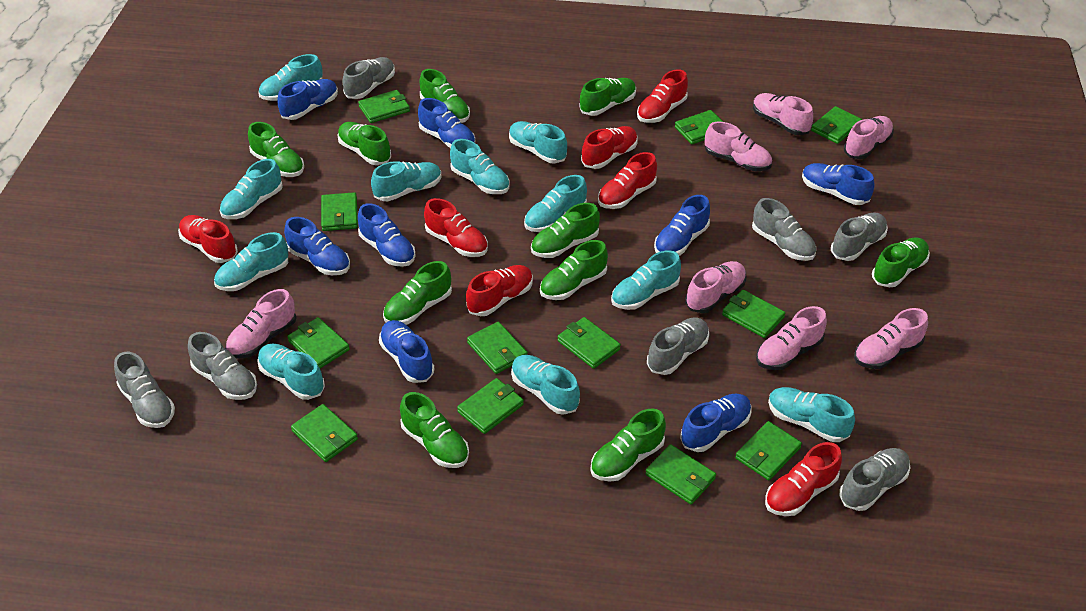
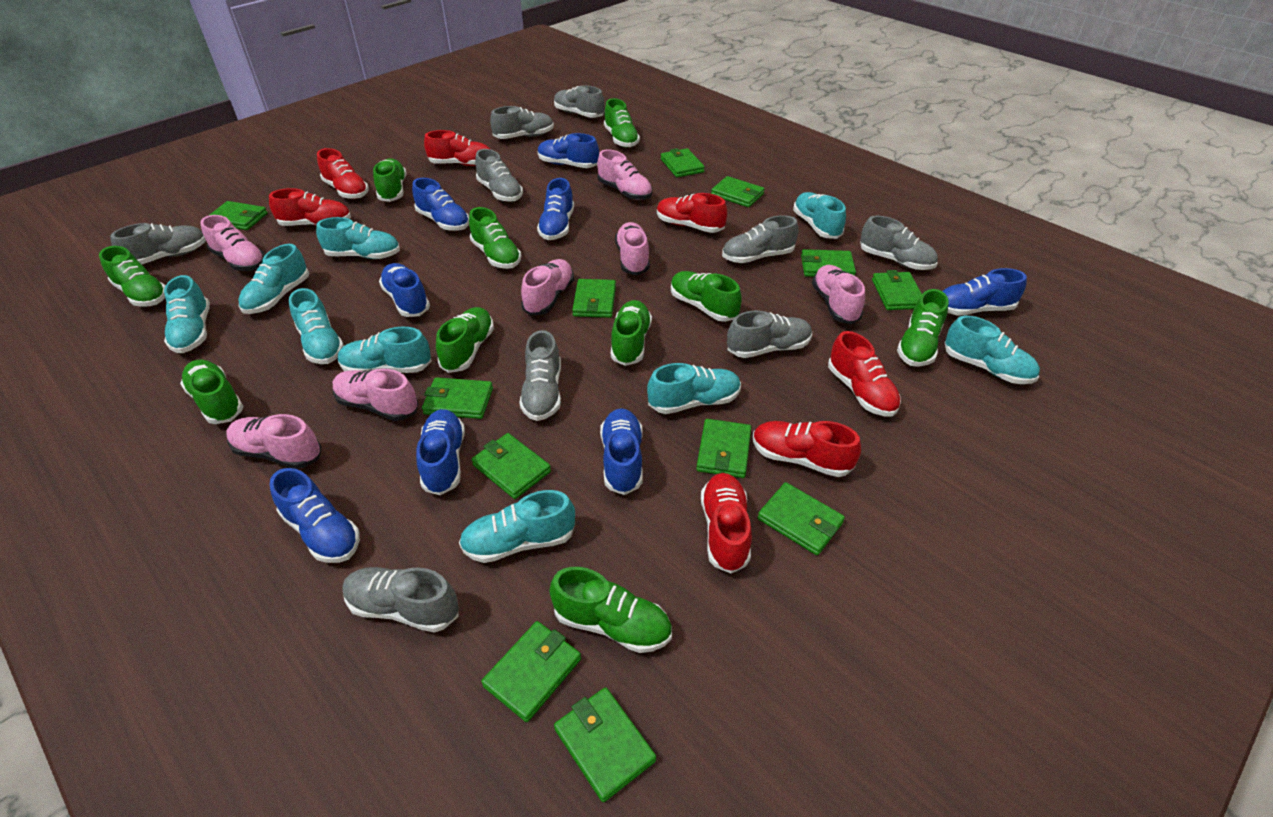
grey shoe: [114,352,175,428] [188,332,257,400] [343,57,395,99] [647,318,709,375] [752,198,816,261] [831,213,888,261] [839,448,910,511] = 7 -> [110,223,206,264] [342,567,459,633] [475,149,523,202] [490,106,554,139] [519,330,561,421] [554,85,604,118] [722,215,799,263] [727,311,812,358] [860,216,938,270] = 9
turquoise shoe: [214,232,288,291] [220,159,283,219] [257,344,325,400] [258,54,323,101] [371,161,441,201] [450,139,510,194] [509,121,567,163] [511,355,580,415] [524,175,587,232] [611,250,681,310] [768,387,855,442] = 11 -> [164,275,210,353] [238,244,309,314] [289,288,344,364] [316,217,400,259] [338,327,432,373] [459,490,575,563] [647,363,741,414] [793,192,846,239] [945,316,1040,384] = 9

